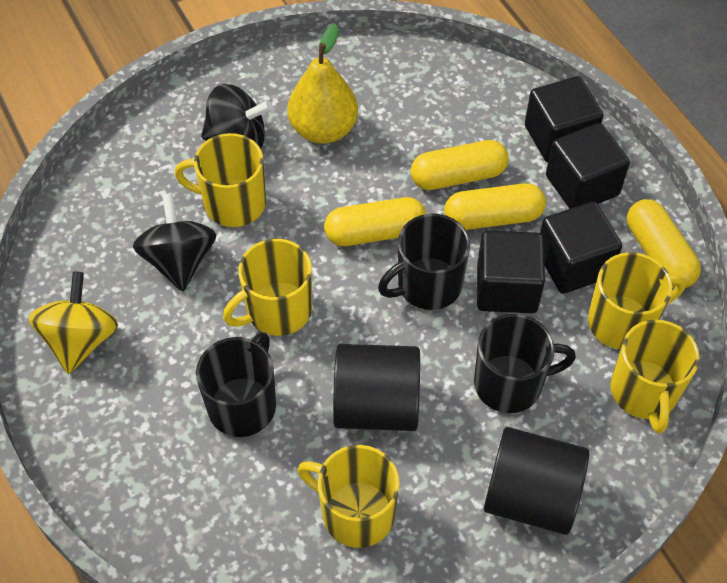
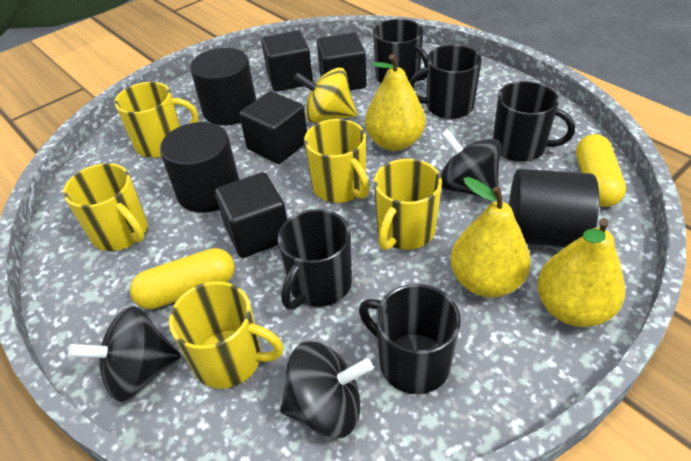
black cylinder: [333,344,420,431] [484,427,589,535] = 2 -> [160,122,239,213] [190,48,256,125] [509,169,599,247] = 3
black mug: [196,332,276,437] [378,214,470,310] [474,314,576,413] = 3 -> [278,209,352,310] [359,284,461,394] [373,19,428,83] [409,44,482,119] [493,81,575,162] = 5
black spinning top: [133,193,217,292] [201,84,273,149] = 2 -> [68,306,181,402] [280,341,373,438] [440,129,501,196] = 3
yellow capsule: [324,197,426,246] [411,140,509,190] [444,183,546,230] [627,199,701,288] = 4 -> [130,248,235,309] [576,134,626,207] = 2
yellow pear: [287,24,358,144] = 1 -> [365,54,426,151] [450,177,531,298] [537,218,625,327] = 3

